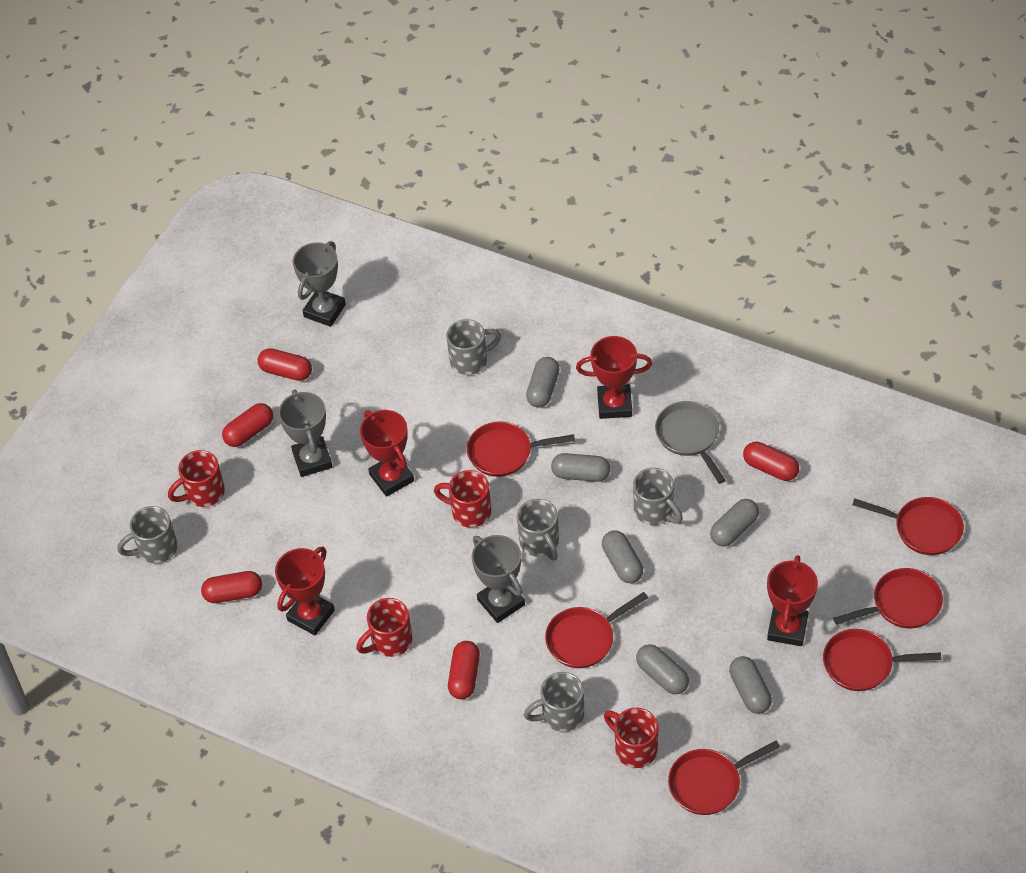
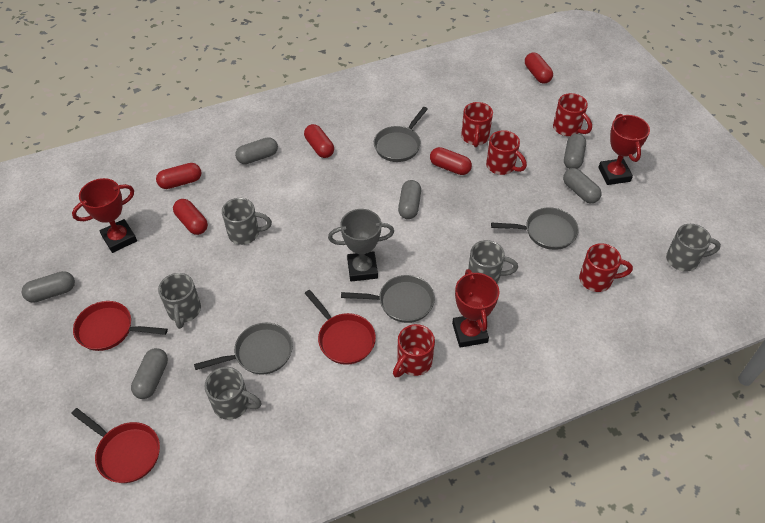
grey pan: [655,401,726,484] = 1 -> [194,323,293,375] [341,275,435,323] [374,107,428,162] [491,207,579,250] = 4
grey trophy: [278,389,333,477] [293,241,346,327] [472,535,525,623] = 3 -> [328,209,394,281] = 1
red mug: [168,450,225,507] [356,598,412,657] [434,470,491,528] [604,708,658,768] = 4 -> [393,324,435,377] [461,102,493,147] [486,130,527,175] [553,93,592,136] [579,243,633,292] = 5
red pan: [467,422,575,477] [545,592,648,668] [668,741,780,815] [823,629,941,691] [833,568,943,628] [852,497,964,555] = 6 -> [71,408,160,483] [73,301,168,351] [305,290,376,365] = 3
red trophy: [275,547,335,635] [360,410,414,497] [576,336,652,419] [767,555,818,646] = 4 -> [72,178,137,253] [452,269,499,347] [598,114,650,185] = 3

